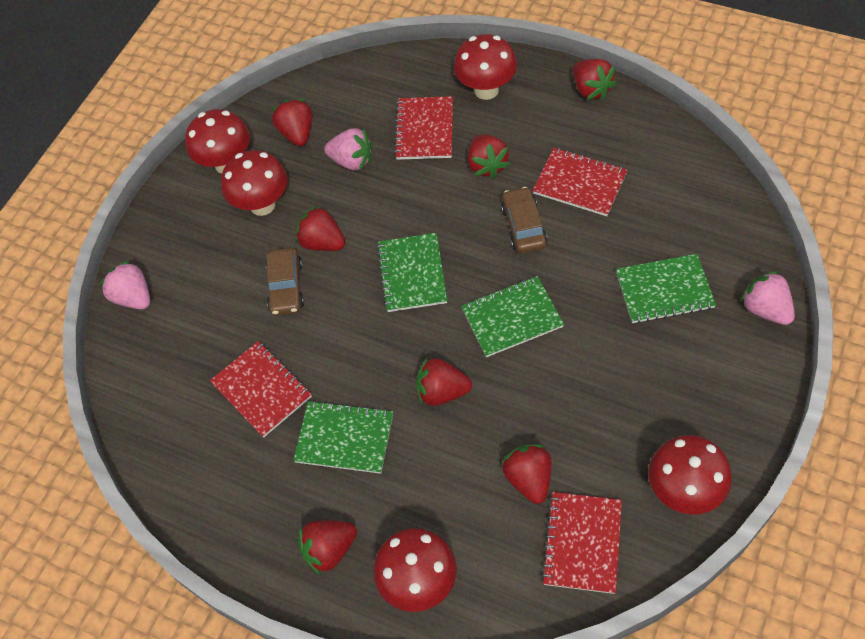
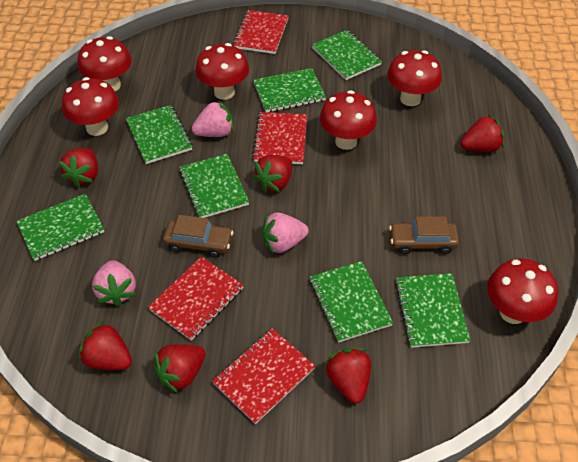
green notebook: [293,400,393,474] [377,233,448,312] [461,276,564,357] [616,254,716,324] = 4 -> [17,194,104,261] [126,105,192,164] [179,154,249,218] [253,68,326,112] [310,261,393,342] [312,30,382,80] [395,273,471,348] = 7
red mushroom: [185,109,250,174] [221,150,287,216] [373,528,457,612] [454,34,517,100] [648,435,732,515] = 5 -> [62,77,119,136] [78,36,132,91] [195,43,249,100] [320,90,377,150] [387,50,442,106] [487,259,558,324] = 6
red strawberry: [271,99,312,146] [295,205,345,251] [298,520,357,575] [416,357,472,406] [468,134,510,179] [501,444,552,504] [573,59,616,100] = 7 -> [58,148,98,188] [79,321,132,370] [153,344,206,393] [253,155,292,192] [326,348,371,404] [461,115,504,152] = 6

